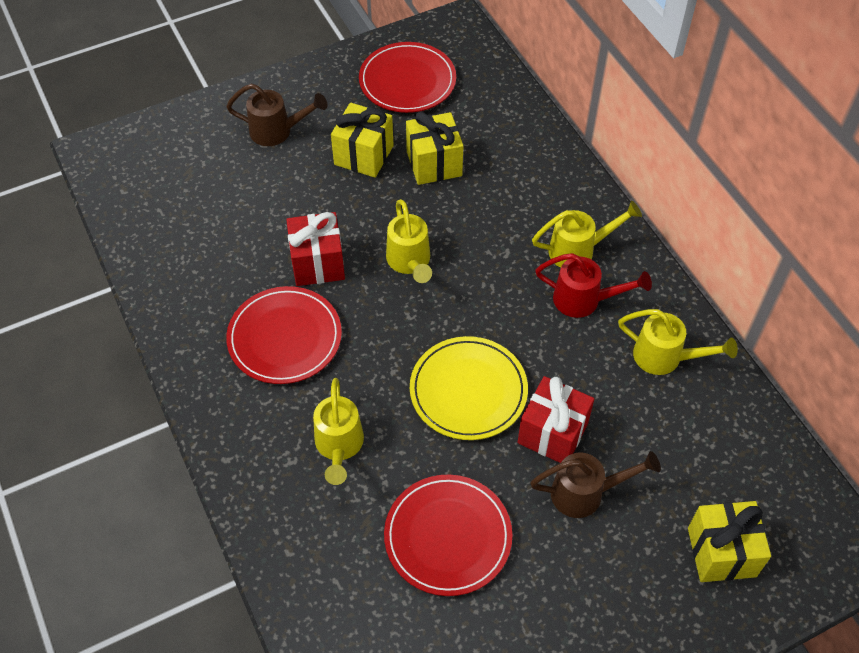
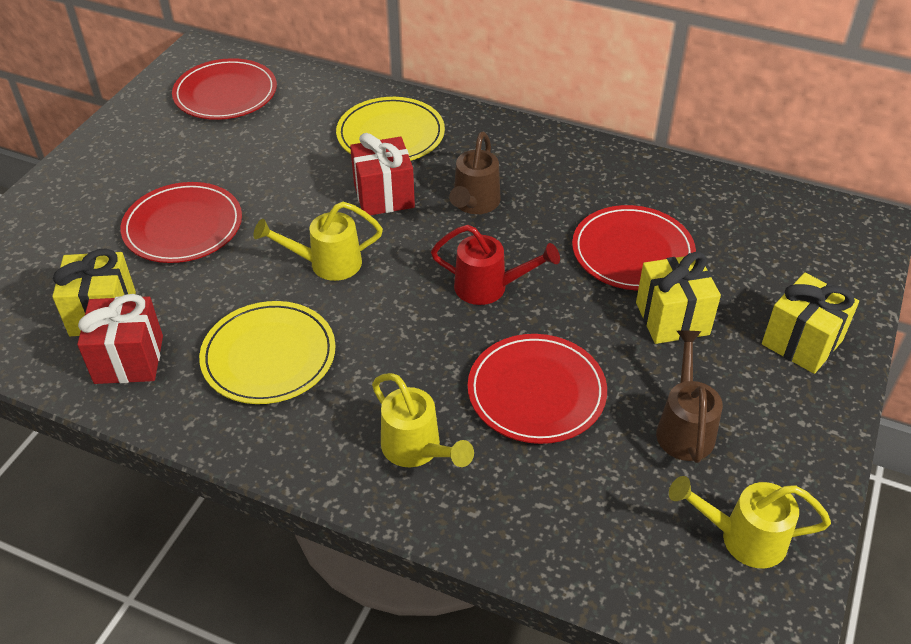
red plate: [226,286,342,384] [359,42,456,113] [384,475,512,596] = 3 -> [121,182,242,263] [172,58,277,120] [468,334,607,444] [572,205,696,290] = 4
yellow plate: [410,336,528,440] = 1 -> [199,301,336,404] [336,97,445,161] = 2
yellow watering can: [313,378,364,485] [386,199,432,283] [532,201,642,268] [618,309,738,375] = 4 -> [253,202,383,281] [372,373,474,467] [669,476,831,568] = 3

